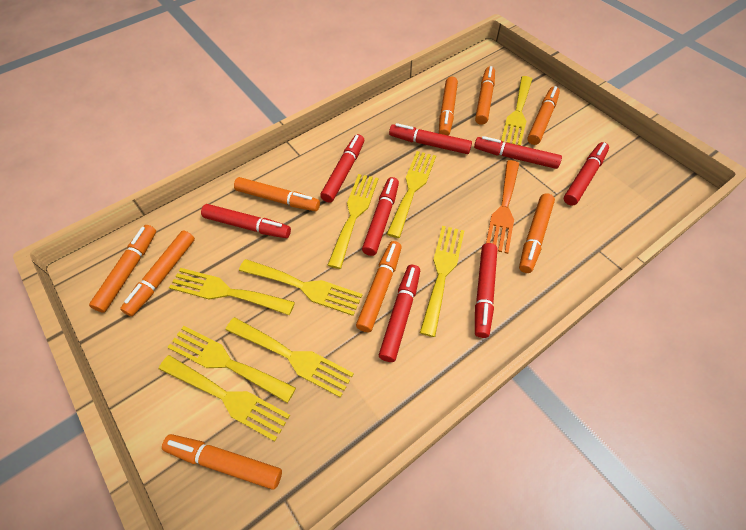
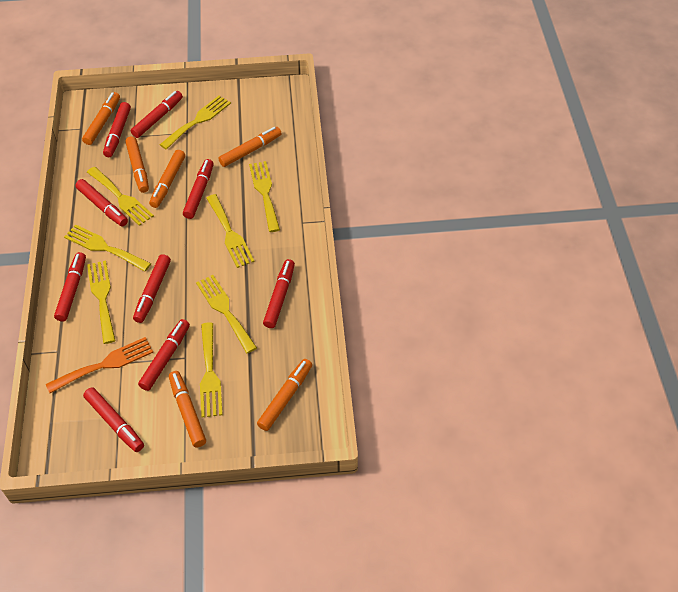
orange marker: [89,225,156,313] [120,230,195,316] [162,434,282,490] [234,177,320,211] [356,241,402,332] [439,77,458,136] [475,66,495,125] [519,193,555,273] [527,86,560,145] = 9 -> [82,92,120,145] [125,136,149,193] [149,150,185,208] [169,371,206,448] [218,127,282,167] [257,359,312,431] = 6
red marker: [201,204,291,238] [320,134,364,203] [362,177,399,256] [379,265,420,362] [389,123,472,154] [474,136,562,169] [475,243,498,338] [564,142,609,206] = 8 -> [54,252,86,322] [75,179,128,226] [83,387,144,452] [103,102,131,157] [131,91,183,138] [133,254,171,323] [138,319,190,391] [183,159,214,219] [263,259,295,328] = 9
yellow fork: [159,355,290,441] [168,326,296,403] [169,268,295,315] [226,317,354,398] [239,259,362,316] [328,174,378,269] [387,151,436,238] [420,226,464,337] [501,76,532,146] = 9 -> [64,225,151,272] [87,167,154,226] [87,260,116,344] [160,96,231,150] [196,275,257,353] [200,322,223,418] [206,194,254,268] [249,161,280,232] = 8

